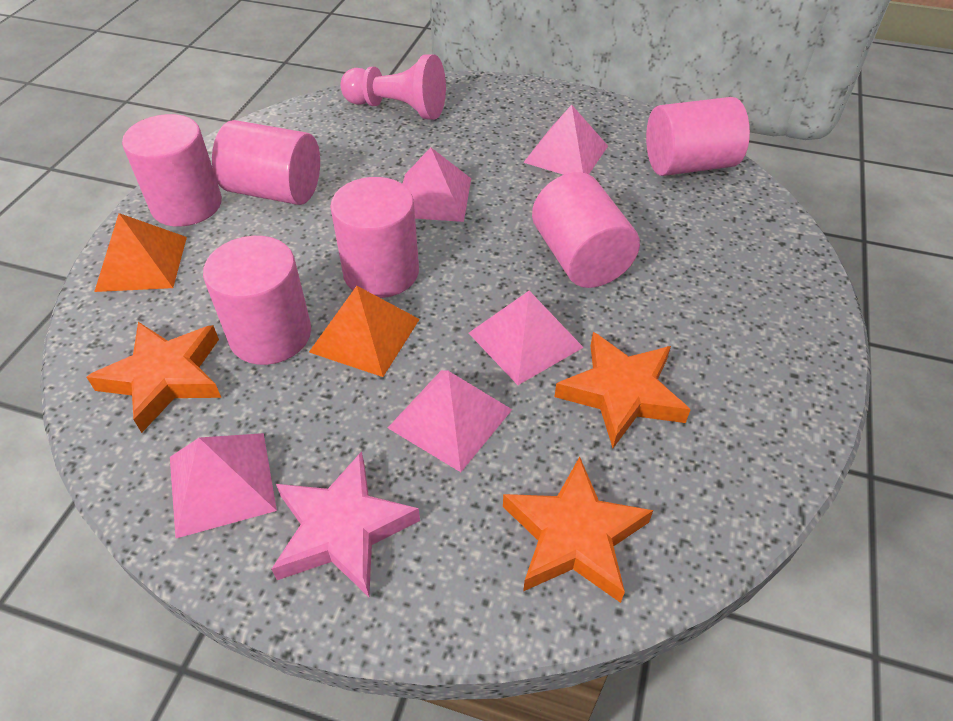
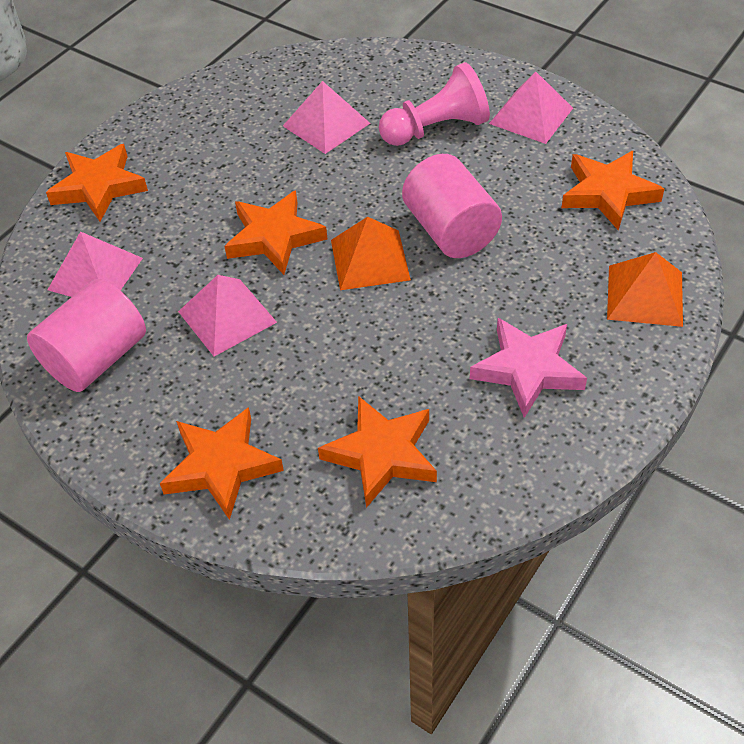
orange star: [87,322,222,433] [503,457,653,603] [555,332,691,448] = 3 -> [46,144,148,222] [160,407,284,520] [224,190,327,275] [318,396,437,508] [561,151,664,231] = 5
pink cylinder: [122,114,222,227] [203,236,311,365] [212,120,320,205] [330,177,419,298] [532,172,640,288] [646,97,750,176] = 6 -> [27,279,146,392] [402,154,502,258] = 2
pink pyramid: [170,433,277,538] [388,370,512,472] [403,147,471,222] [469,291,584,385] [523,105,608,175] = 5 -> [48,231,143,297] [178,275,277,356] [283,81,370,154] [489,72,573,144] = 4

